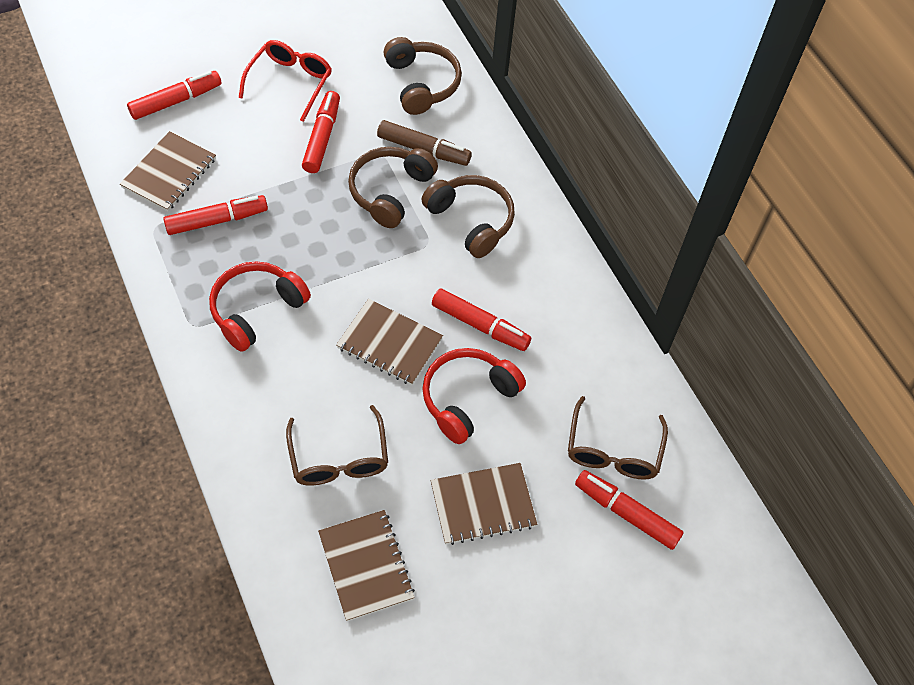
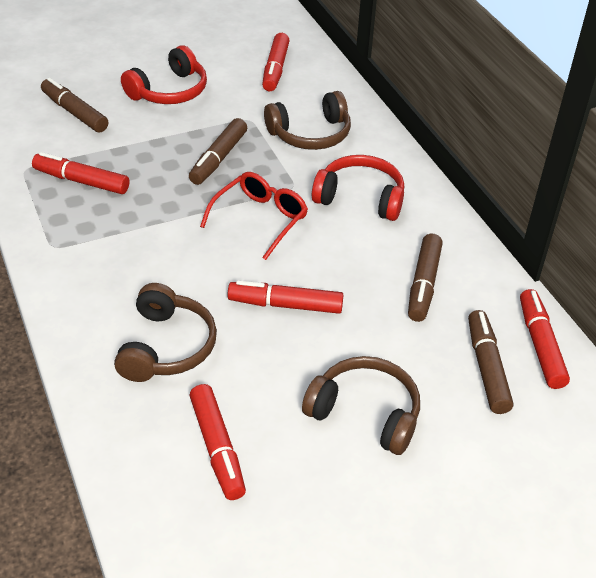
brown glasses: [286,405,388,486] [568,396,668,480] = 2 -> none = 0
brown marker: [377,120,472,166] = 1 -> [41,78,108,133] [189,118,247,185] [408,234,443,322] [468,310,513,414] = 4
brown notebook: [120,131,216,212] [318,510,415,621] [336,299,443,385] [431,463,537,545] = 4 -> none = 0

